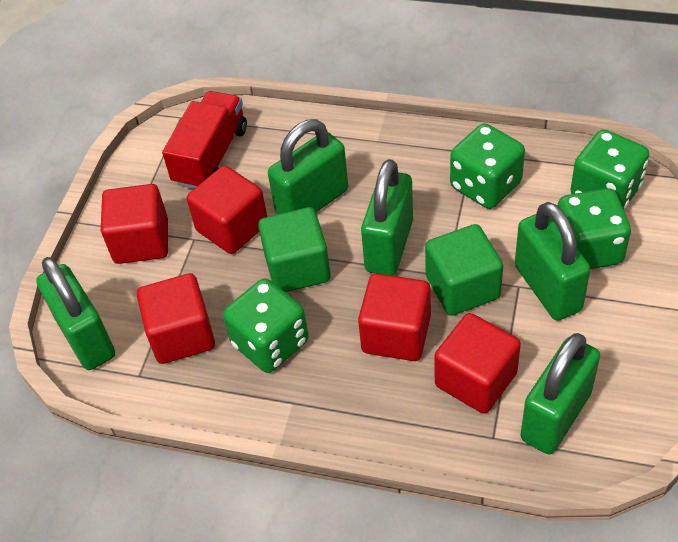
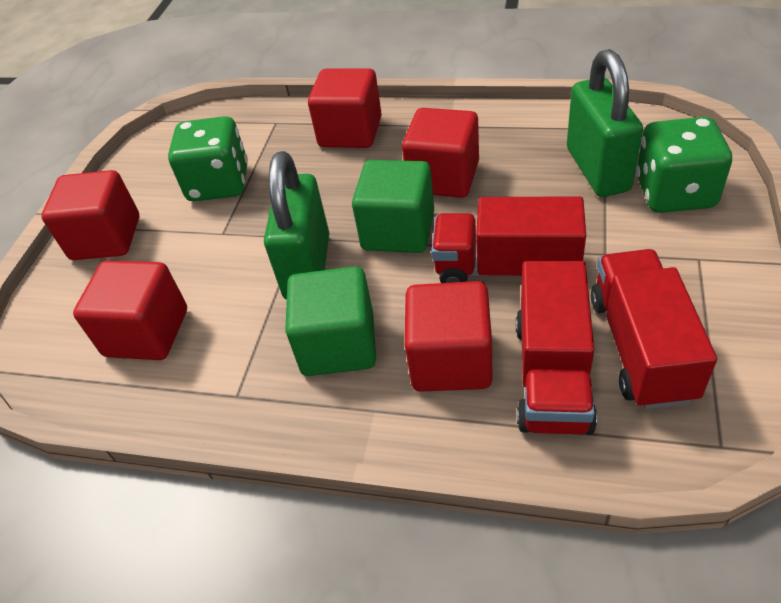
green dice: [223,279,309,373] [450,123,525,209] [558,188,631,269] [570,129,649,209] = 4 -> [168,116,248,201] [636,117,732,213] = 2
green padlock: [36,257,115,370] [268,119,348,214] [361,159,413,276] [515,202,591,321] [521,333,600,454] = 5 -> [264,151,330,300] [567,49,643,197] = 2
red truck: [162,91,247,189] = 1 -> [431,196,586,283] [516,261,597,435] [591,249,717,409] = 3

